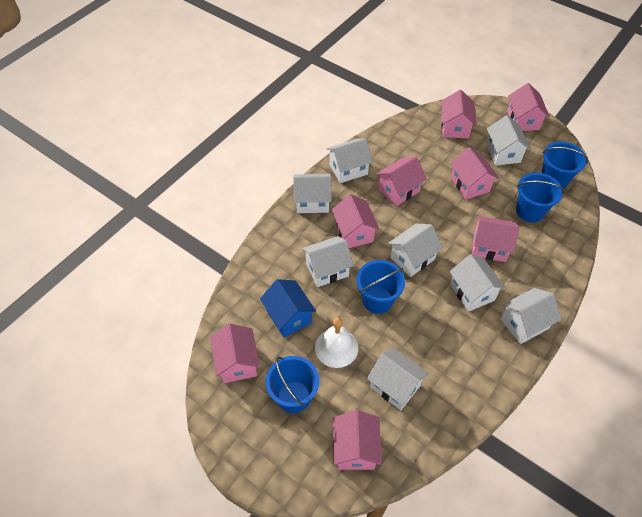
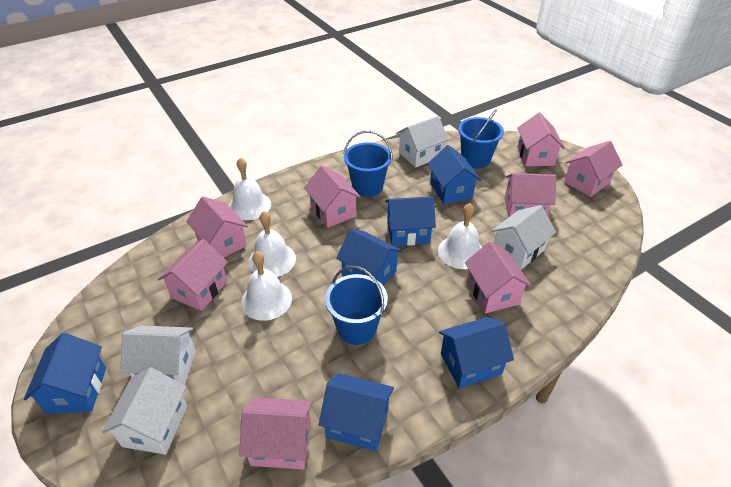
blue bucket: [265,356,319,413] [356,260,405,314] [516,173,564,223] [542,142,588,189] = 4 -> [325,266,388,345] [343,131,393,197] [458,110,504,169] = 3
blue house: [260,279,316,337] = 1 -> [24,333,106,414] [319,373,394,451] [336,228,402,286] [385,196,436,246] [428,145,481,204] [439,317,514,388] = 6
white bell: [315,318,358,368] = 1 -> [229,157,271,220] [241,251,292,321] [249,211,296,277] [438,203,482,269] = 4
white house: [293,174,332,213] [302,236,354,287] [326,138,373,183] [367,348,429,410] [388,224,443,277] [449,254,506,312] [486,115,530,166] [501,288,561,344] = 8 -> [102,367,187,455] [120,325,196,385] [396,116,448,168] [491,205,556,270] = 4

